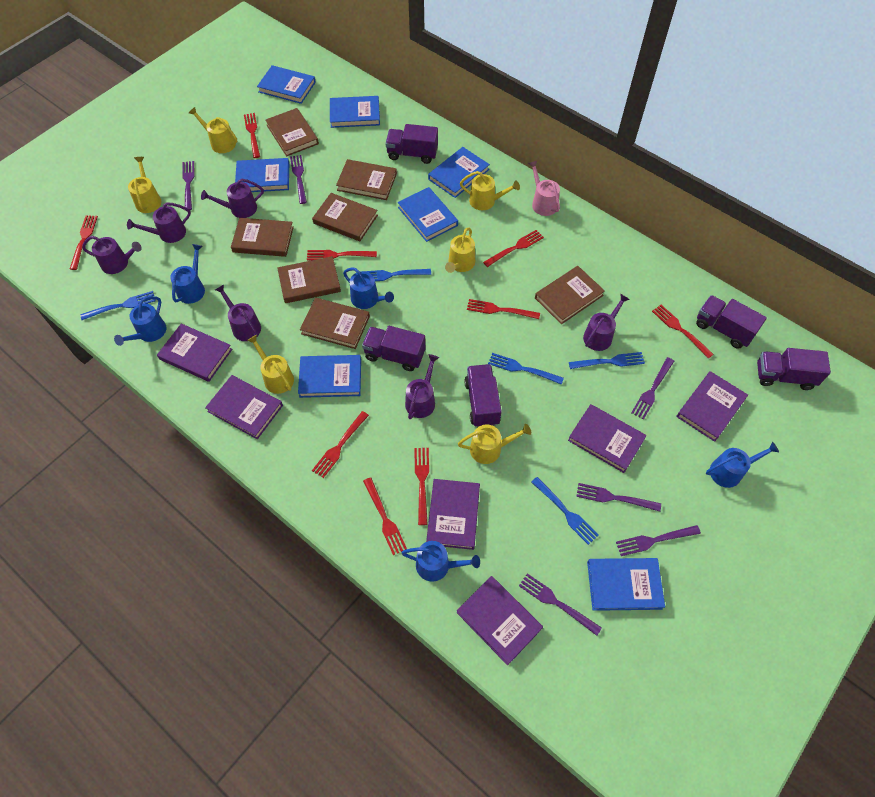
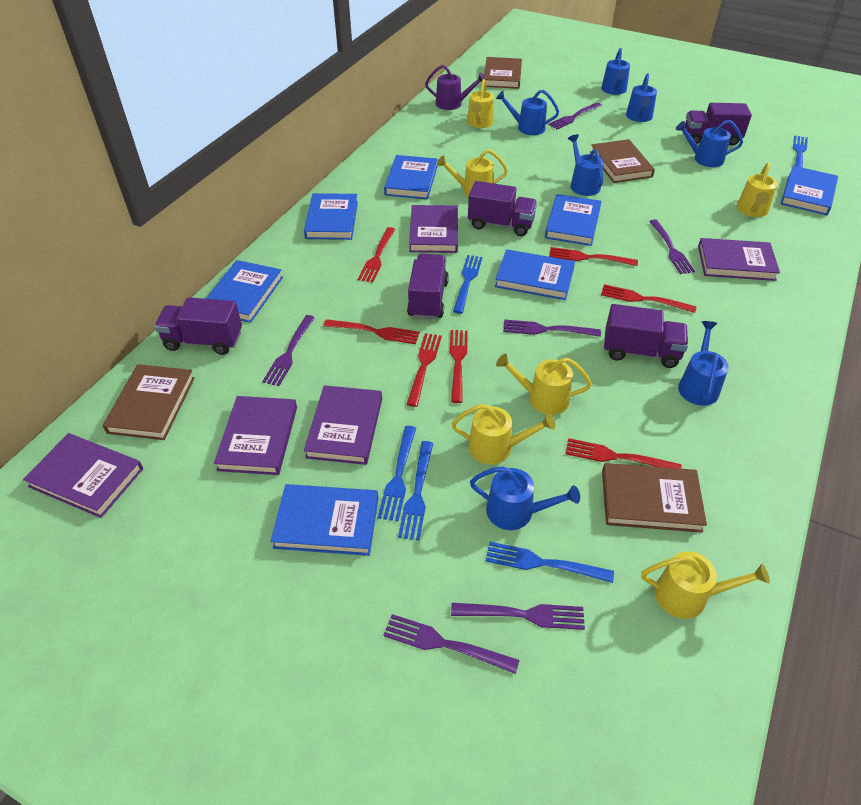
blue watering can: [114,296,166,346] [170,244,205,304] [343,267,394,309] [401,541,480,582] [706,442,779,488] = 5 -> [470,466,580,530] [496,90,559,135] [568,134,604,196] [601,48,630,95] [626,73,657,122] [676,120,743,167] [678,321,729,406] = 7
brown book: [231,218,294,257] [265,108,319,156] [277,256,341,303] [300,298,370,349] [312,193,378,241] [336,159,397,200] [535,266,605,324] = 7 -> [103,364,195,440] [484,57,522,89] [590,139,655,183] [602,463,707,533] = 4
pink watering can: [529,160,560,216] = 1 -> none = 0
purple book: [157,323,232,382] [205,375,283,439] [426,479,480,550] [456,576,543,665] [568,404,647,473] [677,371,748,442] = 6 -> [23,433,143,518] [214,396,297,475] [304,385,382,465] [409,205,458,253] [698,238,780,281] = 5
purple watering can: [82,236,142,274] [127,202,191,243] [201,179,264,218] [215,284,261,341] [405,354,439,419] [583,294,630,351] = 6 -> [425,65,486,110] = 1
red fork: [70,215,98,270] [244,113,260,158] [307,250,377,261] [312,411,369,478] [363,477,407,555] [415,448,429,525] [467,299,540,319] [483,230,544,267] [652,305,714,358] = 9 -> [323,319,420,344] [358,227,395,283] [406,333,442,407] [450,330,468,403] [549,247,638,266] [566,438,681,469] [601,284,696,313] = 7

